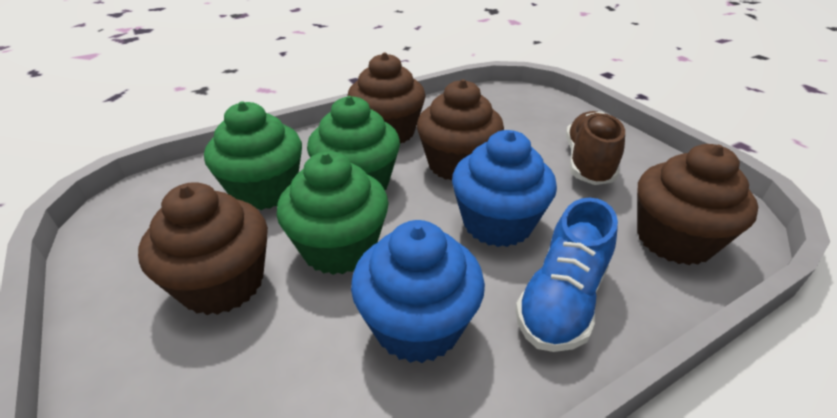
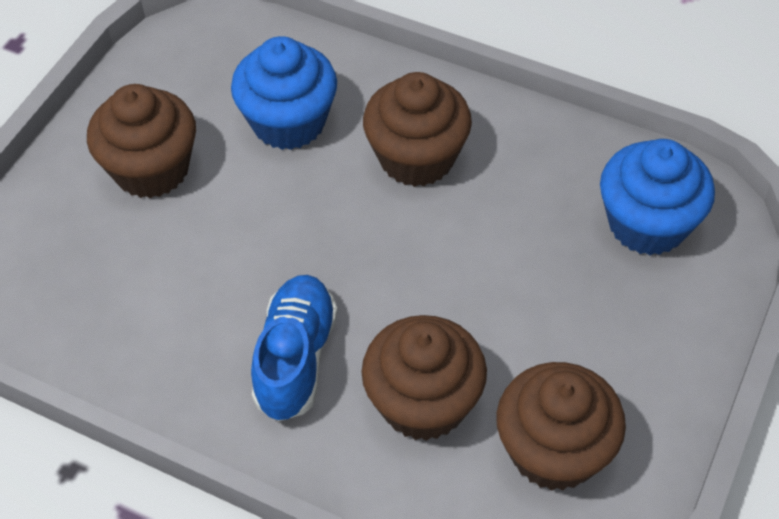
brown shoe: [566,111,625,185] = 1 -> none = 0
green cupcake: [204,101,302,210] [276,151,389,275] [307,96,400,190] = 3 -> none = 0

